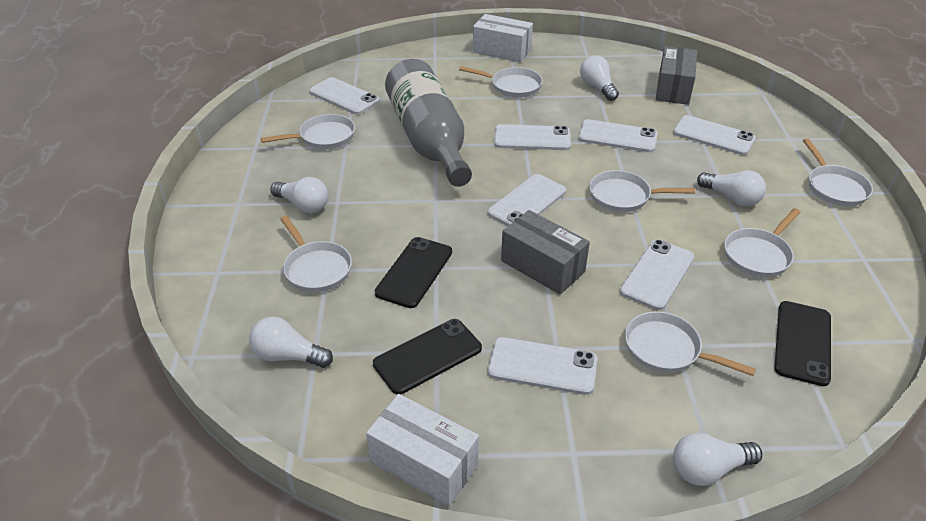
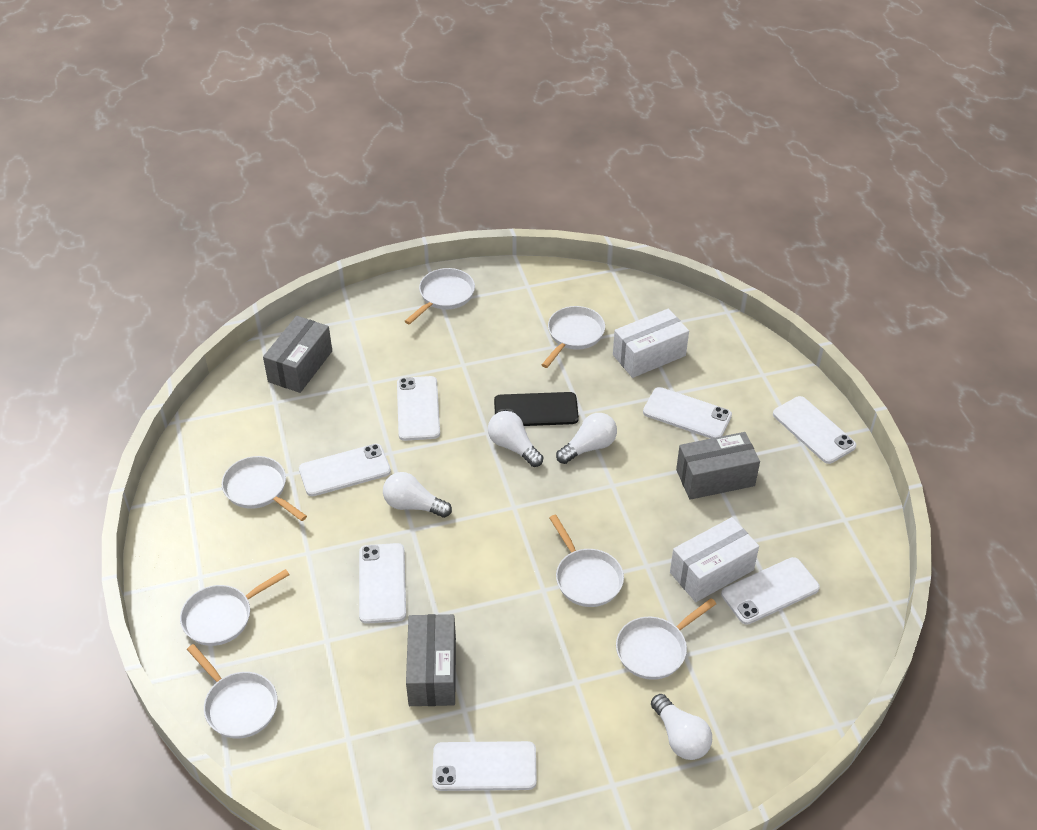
black phone: [373,319,482,395] [374,237,452,308] [775,301,831,386] = 3 -> [494,392,579,426] = 1
grey bottle: [385,59,472,187] = 1 -> none = 0
grey box: [501,210,590,295] [656,46,697,105] = 2 -> [263,316,332,393] [406,614,456,706] [676,432,760,500] = 3
white light bulb: [249,317,333,368] [270,177,328,213] [580,55,619,101] [673,433,762,486] [697,170,766,207] = 5 -> [383,472,452,518] [488,411,543,467] [556,413,617,464] [651,694,712,760] = 4

